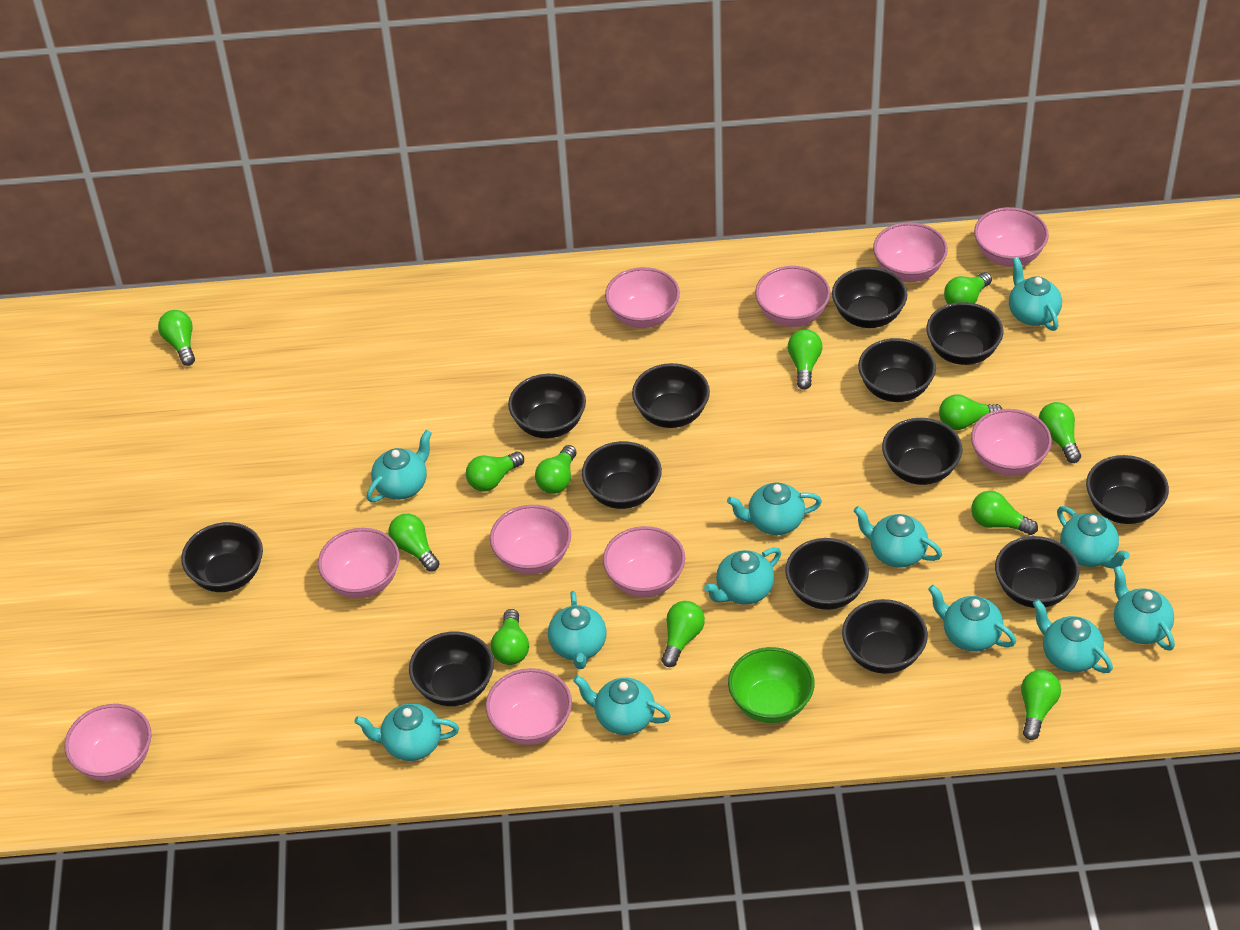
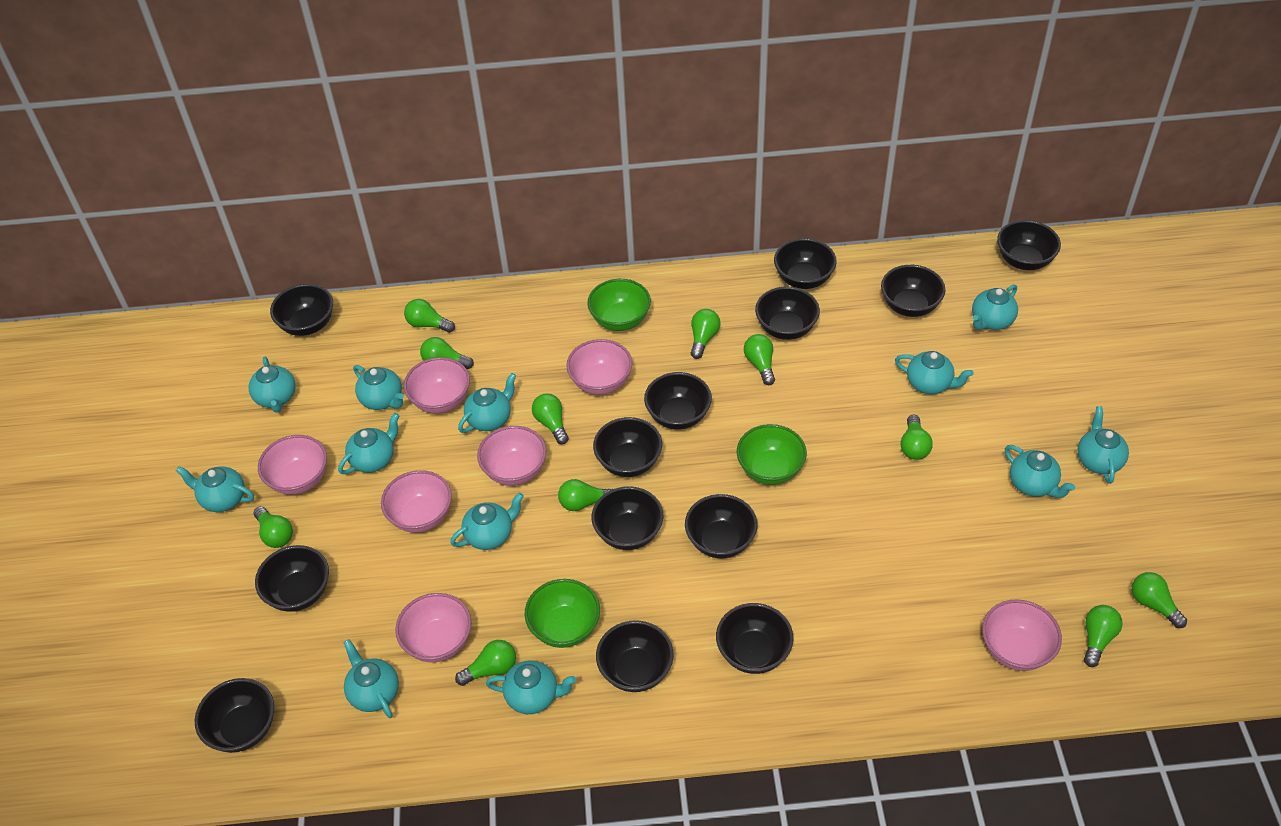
green bowl: [728,647,815,723] = 1 -> [525,579,600,648] [587,279,651,331] [737,424,807,485] = 3
green light bulb: [158,310,195,366] [388,514,440,572] [466,452,524,492] [491,609,529,665] [535,445,577,494] [662,601,705,667] [788,329,822,390] [939,394,1002,430] [944,272,992,304] [971,491,1038,535] [1021,670,1061,740] [1039,402,1081,463] = 12 -> [254,506,293,548] [404,299,455,333] [420,337,474,369] [455,640,516,686] [532,393,569,445] [558,479,613,511] [691,309,721,359] [744,334,775,385] [900,415,933,460] [1084,605,1123,667] [1132,572,1187,628] = 11
pink bowl: [64,704,151,781] [318,528,400,598] [486,668,572,745] [490,505,571,575] [603,526,685,597] [605,267,680,328] [755,266,830,327] [873,222,948,282] [971,409,1052,476] [974,207,1049,267] = 10 -> [258,435,327,495] [381,470,452,533] [395,593,471,662] [404,357,470,413] [477,426,546,486] [566,339,632,395] [982,599,1062,671] = 7

